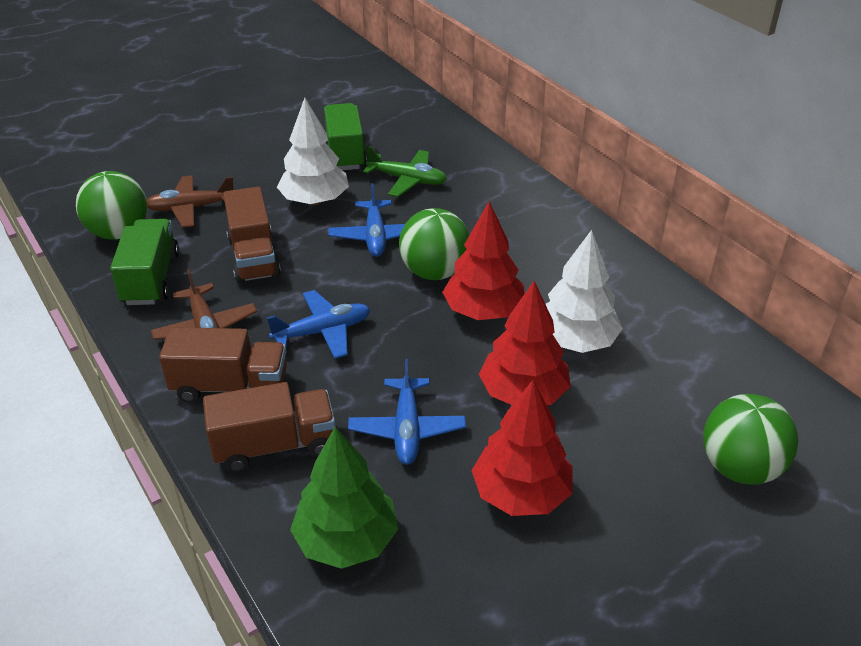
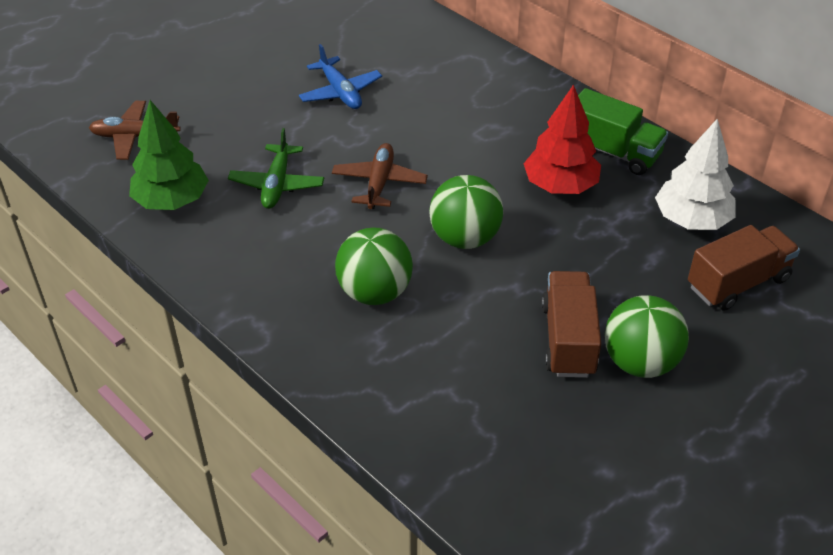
blue plane: [267,290,370,359] [329,183,405,257] [348,359,466,465] = 3 -> [299,44,382,109] = 1
brown truck: [159,327,287,403] [203,382,335,472] [223,187,281,284] = 3 -> [542,271,601,378] [688,225,800,311] = 2
green truck: [110,219,179,305] [323,103,367,170] = 2 -> [578,88,668,175] = 1
red tree: [442,201,524,320] [471,380,572,516] [479,281,571,405] = 3 -> [523,84,601,194] = 1
white tree: [277,98,349,206] [546,230,623,353] = 2 -> [655,119,735,230] = 1

